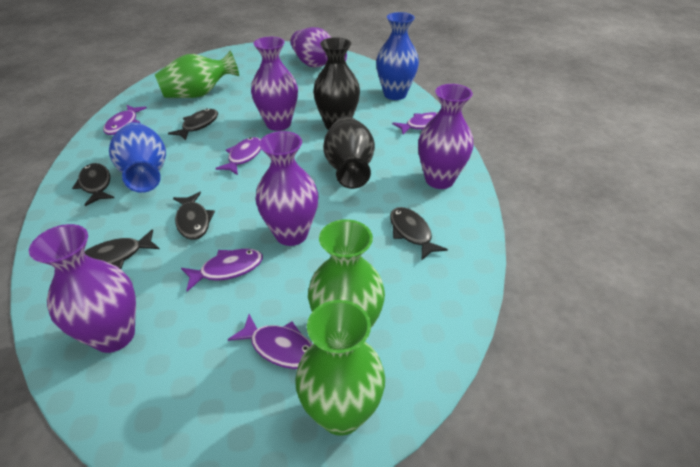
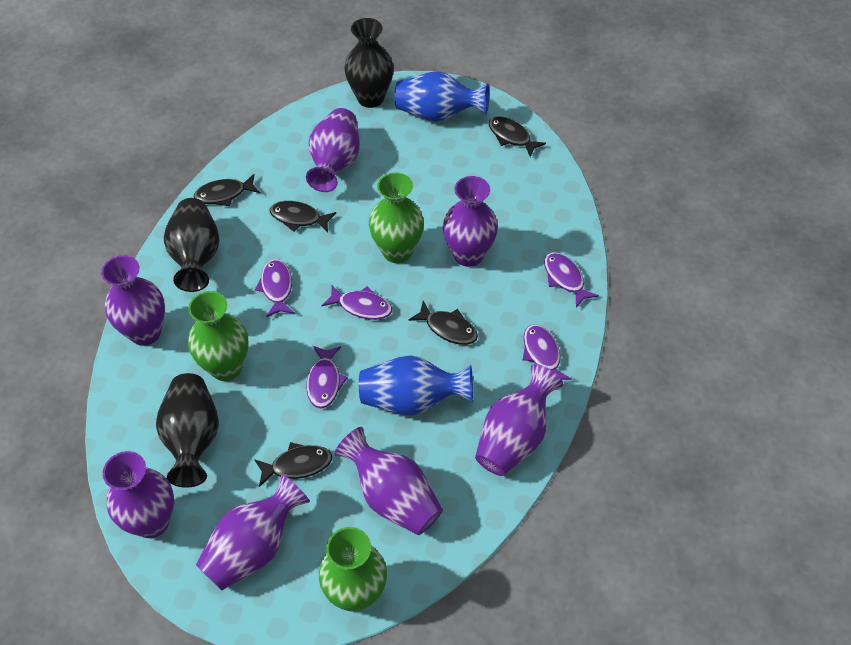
black vase: [313,37,360,130] [323,116,375,189] = 2 -> [156,373,219,488] [164,198,220,292] [344,18,394,108] = 3
purple vase: [29,224,136,353] [251,36,298,131] [255,131,318,246] [291,27,347,67] [418,84,474,189] = 5 -> [101,255,165,346] [103,451,174,538] [196,474,310,590] [306,108,360,192] [335,427,443,535] [443,176,498,267] [475,364,563,476] = 7

